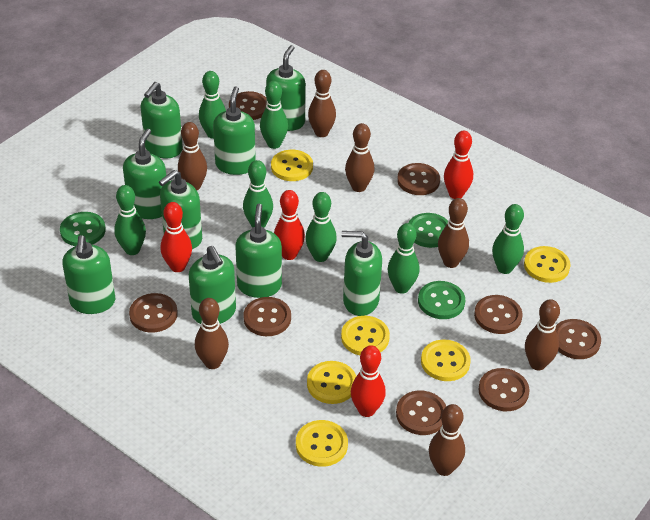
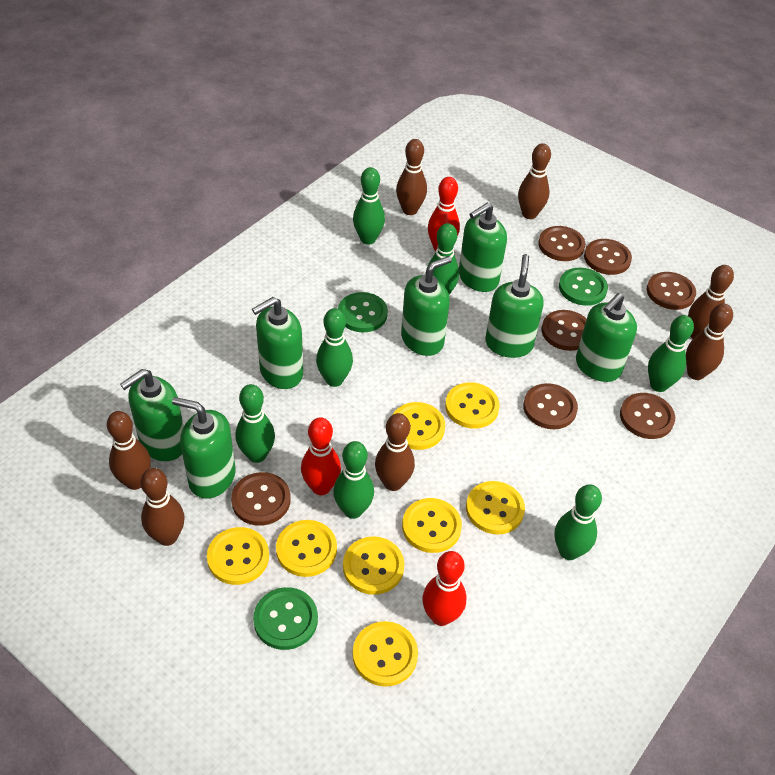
brown button: [129,293,178,333] [229,91,267,120] [243,297,291,336] [396,390,446,435] [397,163,440,195] [474,295,523,334] [478,368,530,411] [556,319,601,359] = 8 -> [231,472,291,526] [523,383,578,429] [538,226,585,261] [542,310,587,351] [584,239,632,275] [620,393,675,439] [647,272,696,310] = 7
green soap dispenser: [62,235,115,314] [123,129,166,219] [141,82,183,158] [159,170,202,249] [189,246,236,324] [213,86,256,175] [235,204,282,298] [266,45,306,131] [342,231,382,316] = 9 -> [120,369,184,461] [172,397,235,499] [252,297,303,389] [401,256,452,356] [459,203,507,292] [485,254,544,358] [576,293,637,382] = 7
red bowling pin: [161,202,192,272] [274,190,305,260] [351,345,386,417] [444,131,473,199] = 4 -> [301,417,341,495] [422,551,467,626] [428,177,460,251] = 3
yellow button: [271,150,313,181] [296,420,348,467] [307,361,356,404] [341,316,390,355] [421,340,471,381] [524,246,571,283] = 6 -> [207,527,269,585] [276,520,337,577] [343,536,404,595] [353,621,418,687] [393,402,445,450] [402,498,462,553] [445,382,500,429] [466,481,525,534] = 8

